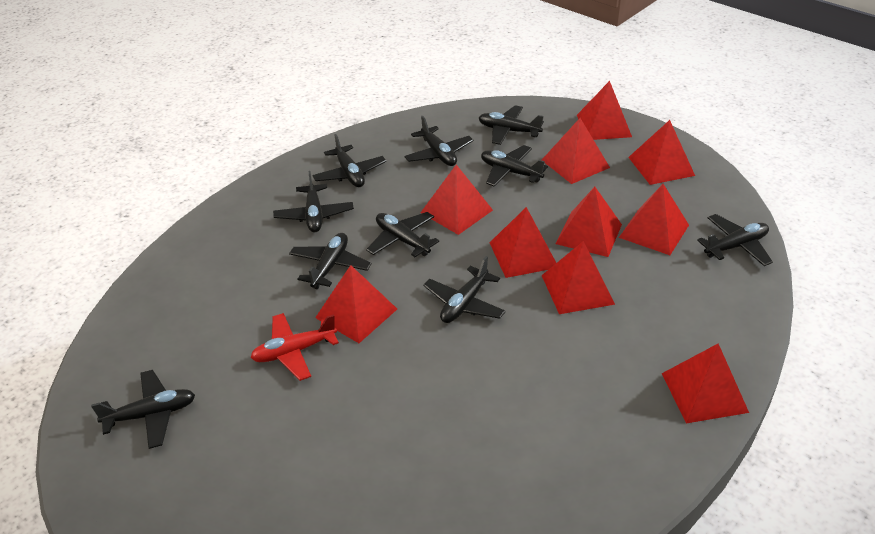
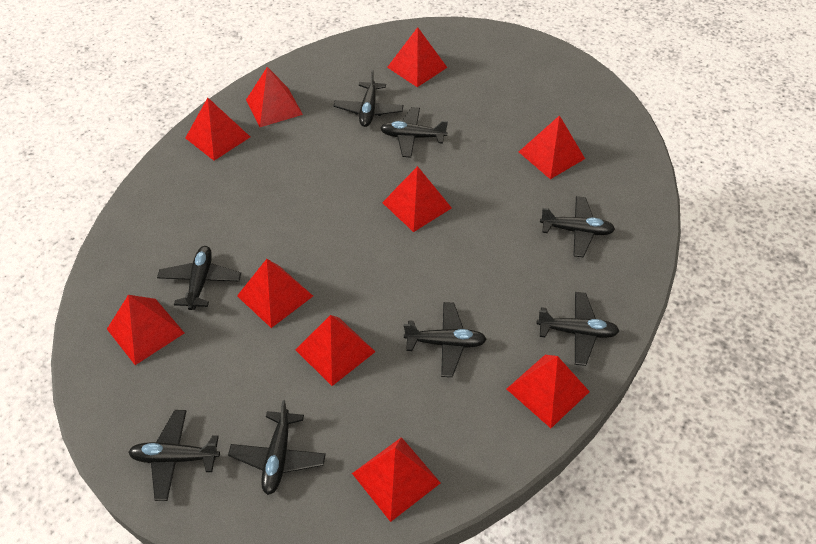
black plane: [91,370,195,449] [273,171,354,232] [289,233,371,289] [312,134,386,187] [366,212,439,257] [404,116,474,166] [423,256,506,323] [479,105,544,145] [481,145,548,187] [697,214,773,266] = 10 -> [128,410,220,501] [157,246,241,310] [228,400,326,495] [334,70,403,127] [380,107,448,158] [404,302,487,377] [536,292,619,366] [540,196,615,257] = 8
red plane: [250,313,339,381] = 1 -> none = 0

